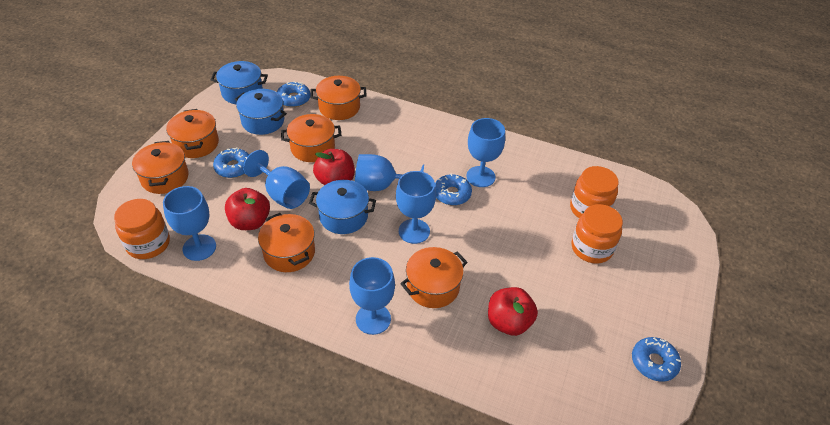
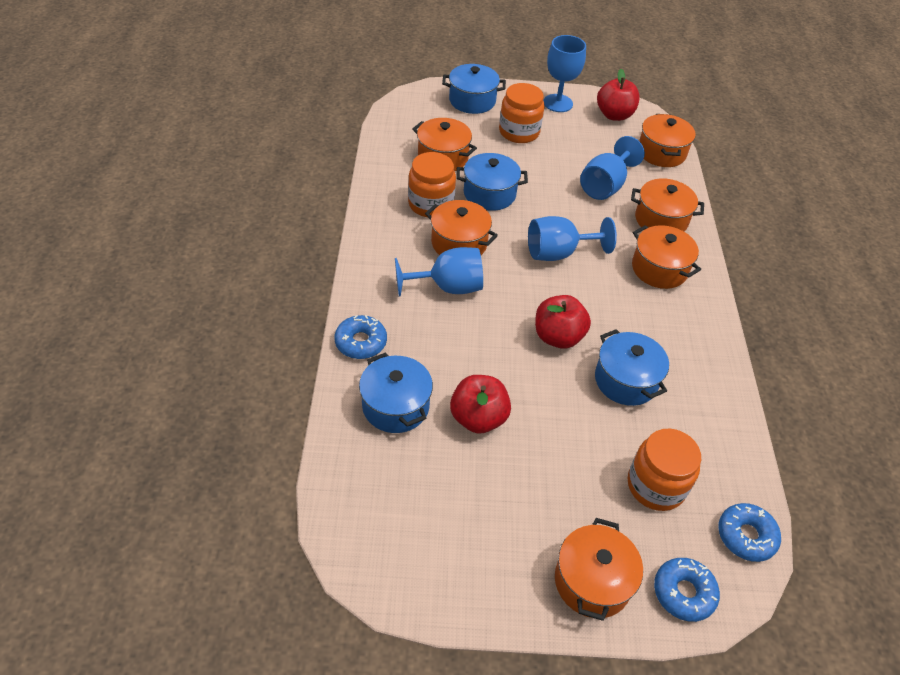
blue donut: [213,148,249,178] [277,81,310,107] [435,174,472,205] [632,337,681,382] = 4 -> [334,315,387,359] [654,558,720,622] [718,503,781,562] = 3
blue goblet: [163,186,216,261] [243,150,310,209] [349,257,395,335] [355,154,424,191] [396,171,436,244] [466,118,505,187] = 6 -> [395,247,483,297] [528,216,617,261] [543,35,586,112] [580,136,645,200] = 4
blue pot: [211,61,268,104] [235,89,287,135] [309,180,376,234] = 3 -> [359,352,433,433] [442,64,506,114] [456,153,528,211] [595,329,669,406] = 4

